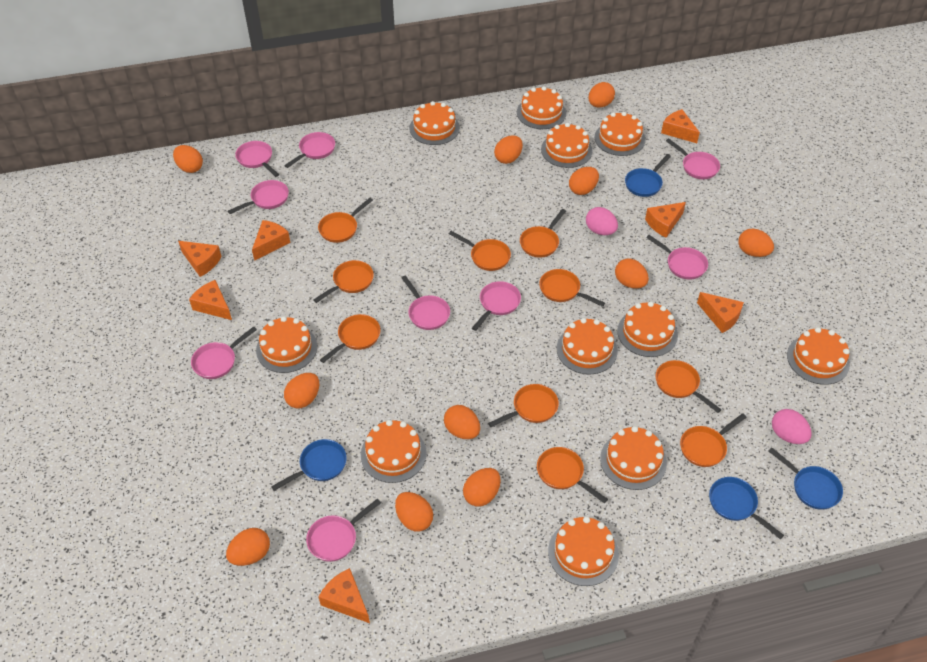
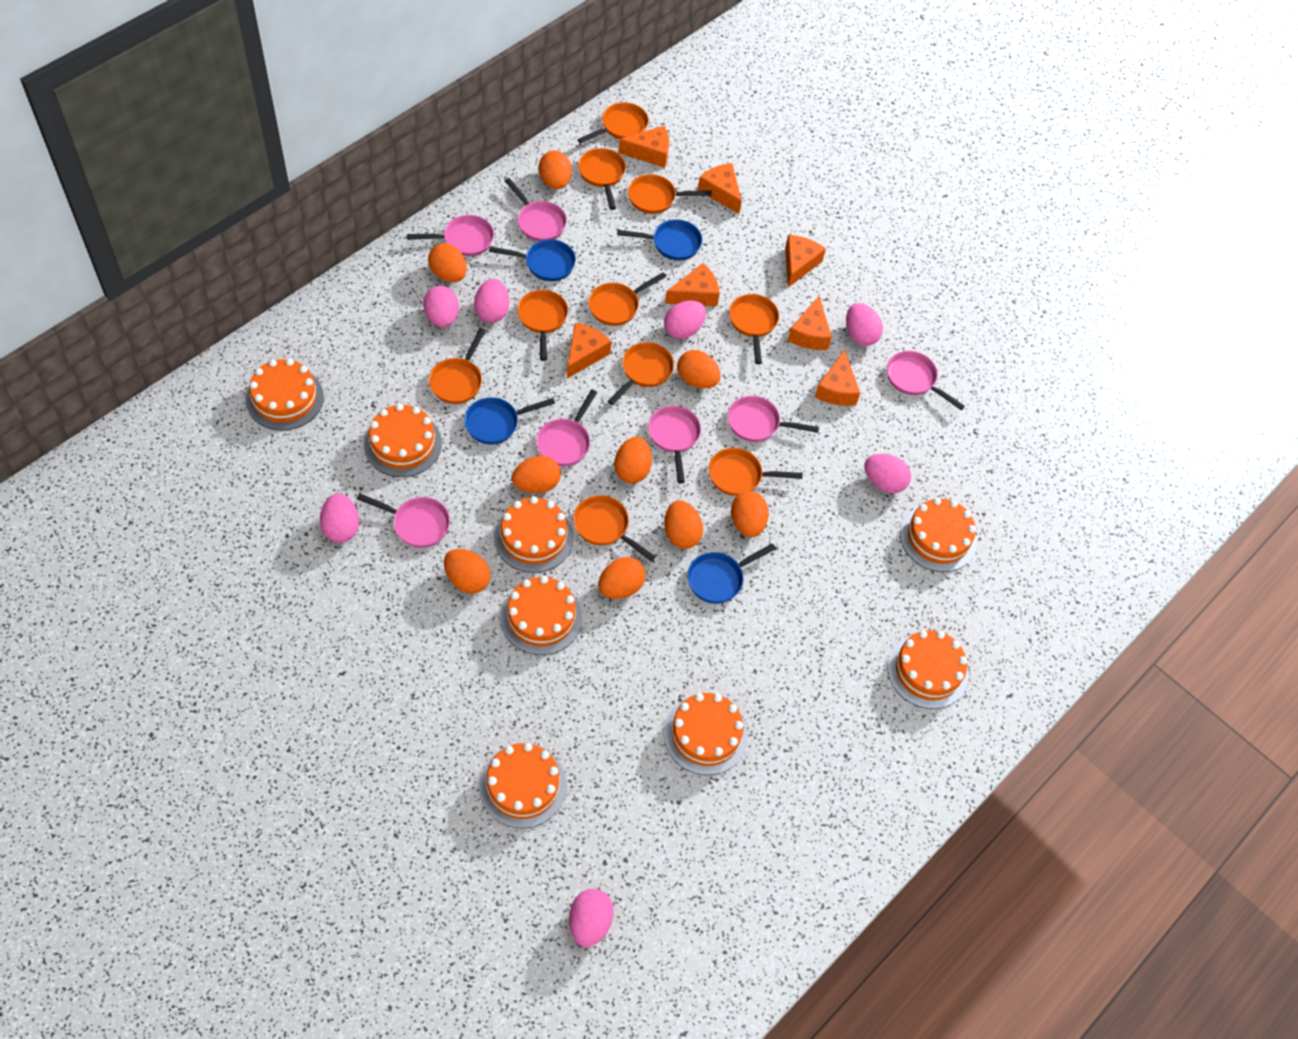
orange cake: [256,316,317,373] [361,420,426,483] [409,101,460,145] [517,86,566,129] [541,123,592,168] [548,516,619,586] [557,318,618,374] [595,112,646,156] [600,426,667,490] [617,301,678,357] [787,327,850,385] = 11 -> [246,359,324,431] [364,404,442,477] [479,743,567,828] [494,496,574,573] [500,576,582,655] [664,693,748,775] [887,630,969,709] [900,498,977,572] = 8
orange egg: [173,145,203,173] [226,528,270,566] [284,373,319,408] [395,492,433,531] [444,405,480,439] [463,468,501,506] [494,135,523,164] [569,167,599,195] [588,82,615,108] [615,259,649,289] [738,228,774,257] = 11 -> [428,243,467,282] [444,549,490,594] [512,456,561,493] [539,150,572,189] [598,557,646,599] [614,437,652,483] [664,500,703,549] [677,350,721,388] [731,491,769,537] = 9
pink egg: [586,207,618,235] [772,409,812,444] = 2 -> [320,493,359,543] [423,286,459,328] [474,279,509,323] [569,889,614,947] [664,300,706,339] [846,303,883,346] [865,454,911,493] = 7
pink pan: [191,326,257,379] [228,180,289,214] [235,141,279,177] [284,132,335,168] [306,498,381,562] [402,275,450,330] [472,281,521,331] [646,235,708,280] [666,138,720,179] = 9 -> [357,493,450,548] [407,215,494,256] [505,178,567,241] [536,390,597,466] [648,406,701,483] [728,396,819,442] [887,351,965,410] = 7

